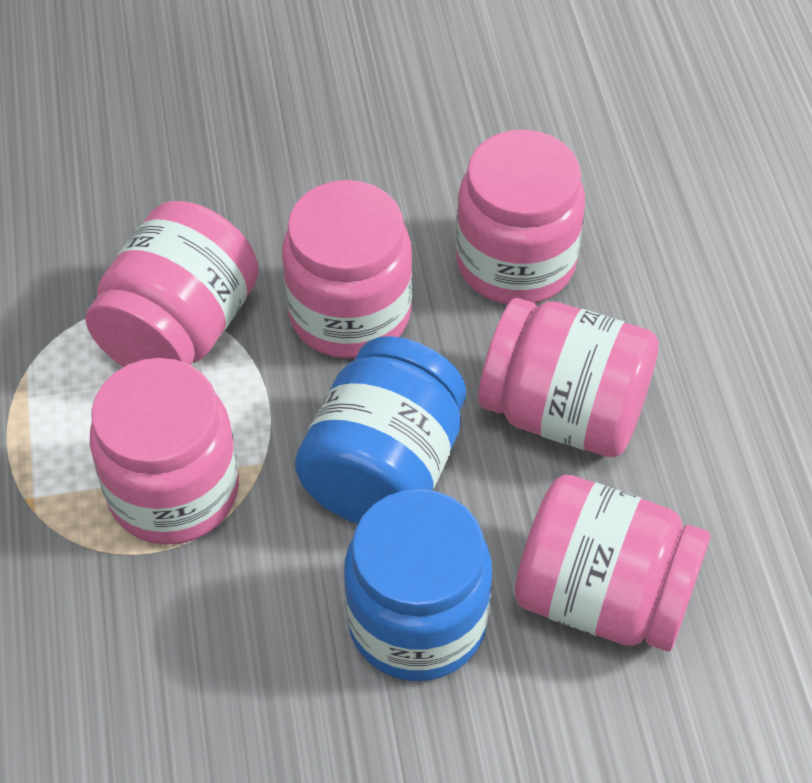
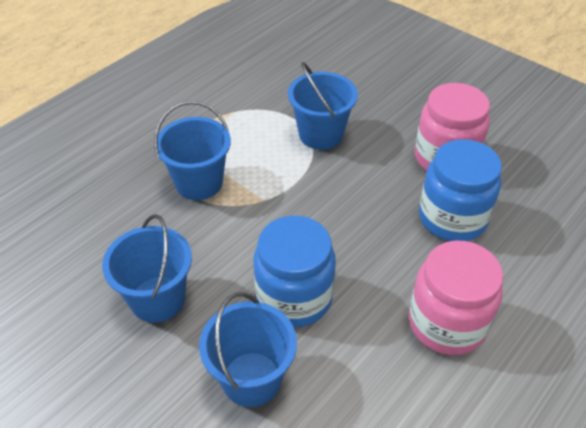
blue bucket: none = 0 -> [102,214,192,323] [154,101,231,200] [199,292,297,407] [288,62,358,150] = 4
pink jar: [85,201,259,367] [90,358,239,545] [282,180,413,358] [456,129,585,304] [478,298,659,457] [515,475,710,651] = 6 -> [409,240,503,355] [415,83,490,171] = 2

